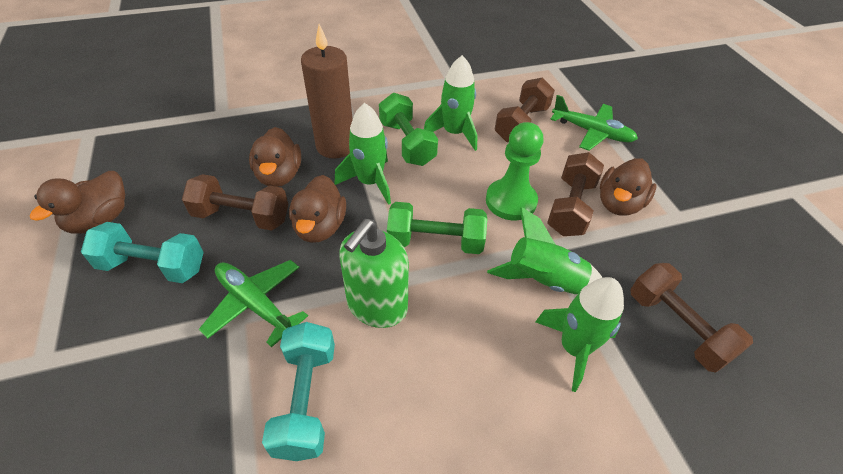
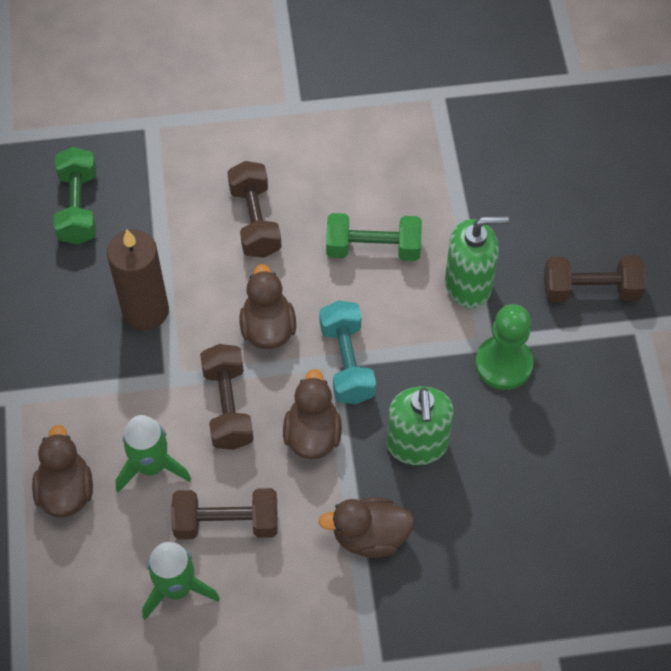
green plane: [199,260,308,347] [550,95,638,151] = 2 -> none = 0
green rocket: [335,103,391,205] [424,55,478,151] [487,207,603,294] [535,277,624,392] = 4 -> [116,415,191,492] [142,542,220,620] = 2
green soap dispenser: [339,219,409,328] = 1 -> [387,386,454,465] [445,216,509,308] = 2
turquoise dumbbell: [81,222,204,283] [262,322,335,461] = 2 -> [319,301,376,404] = 1

